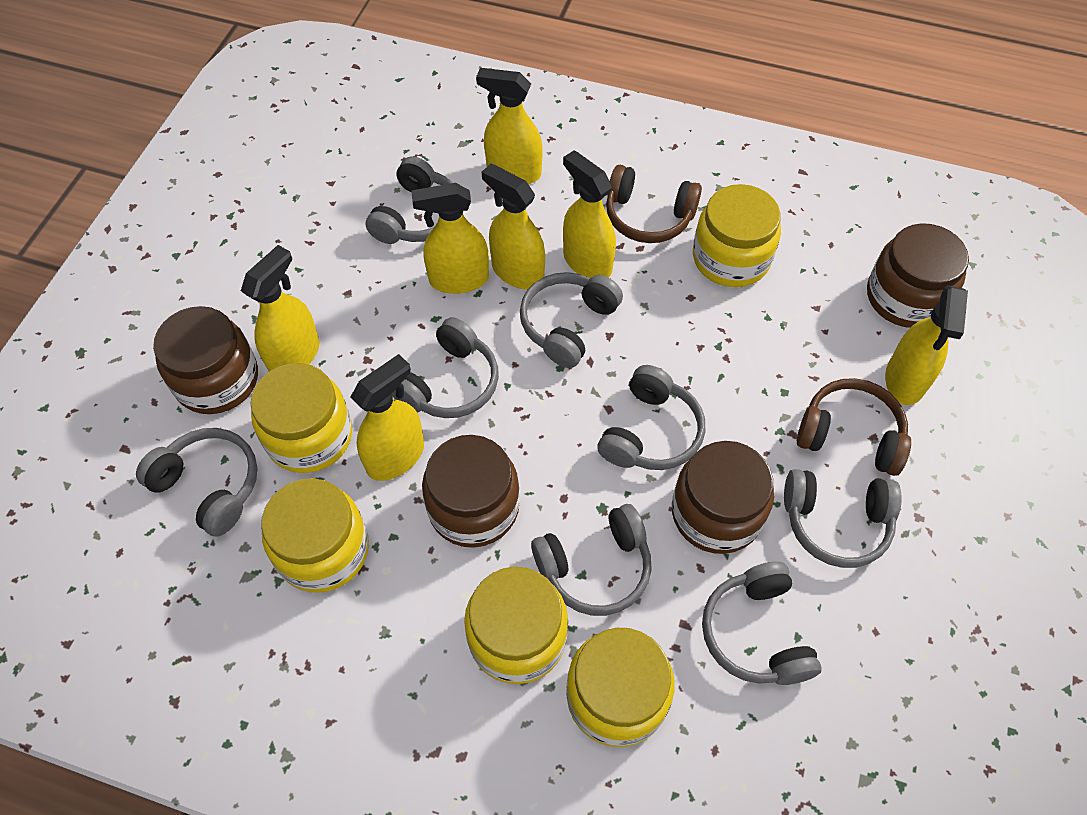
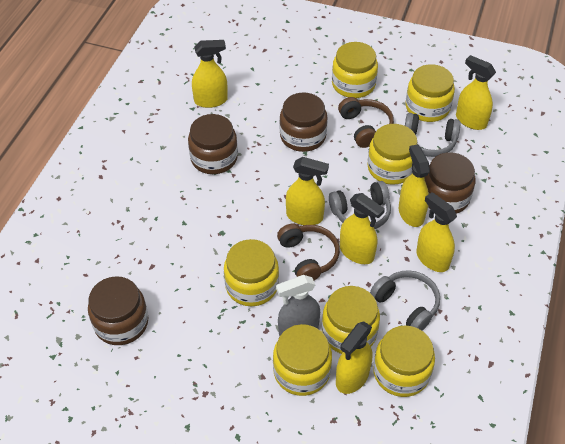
grey headphones: [136,428,258,537] [366,156,453,244] [392,317,499,418] [520,272,623,368] [531,504,652,616] [597,365,705,470] [702,562,822,685] [784,469,902,568] = 8 -> [329,181,391,229] [370,270,440,331] [405,113,461,157] = 3
grey spray bottle: none = 0 -> [276,275,320,336] = 1
yellow jar: [251,363,352,473] [261,478,369,593] [464,567,568,684] [566,628,675,747] [693,184,781,287] = 5 -> [224,239,279,306] [273,324,332,396] [322,286,380,354] [332,42,378,98] [367,124,417,185] [373,325,435,397] [405,64,455,122] = 7

